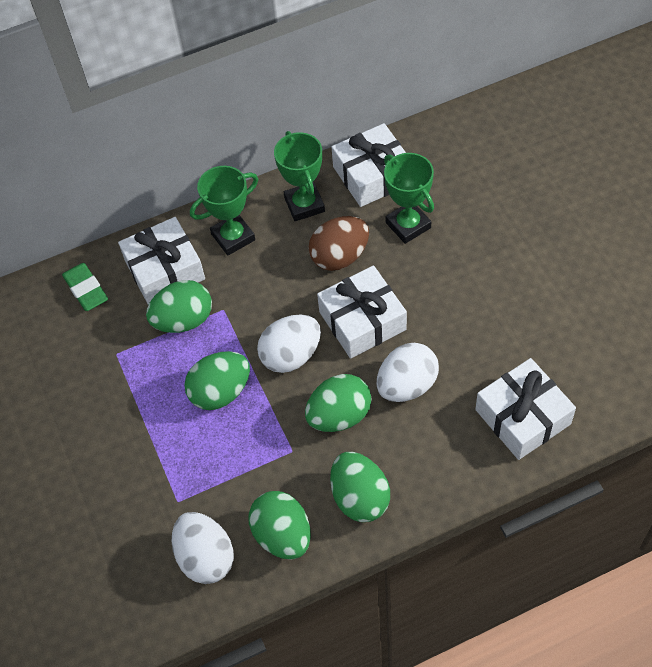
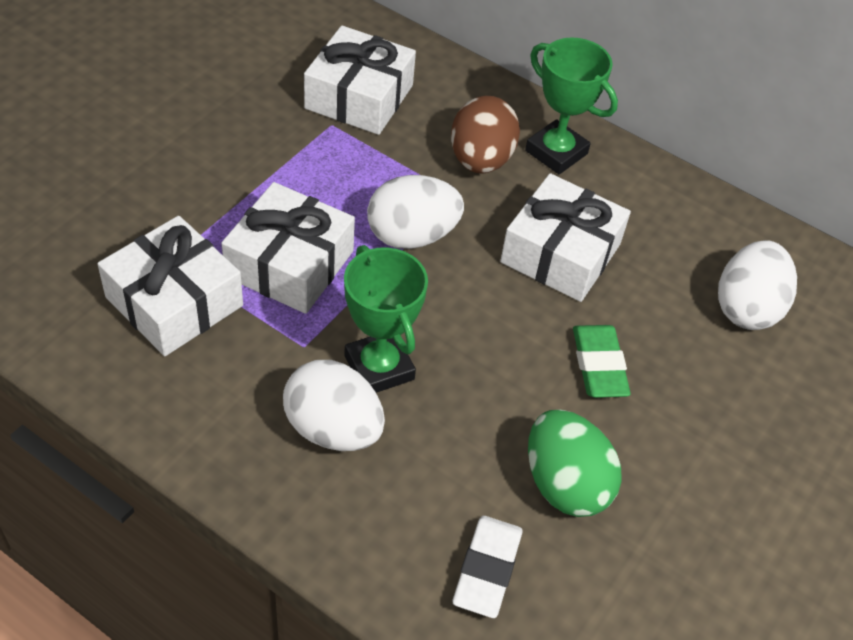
green egg: [146,280,212,333] [184,351,250,410] [248,491,311,560] [305,374,372,432] [330,452,390,522] = 5 -> [528,410,622,517] = 1
green trophy: [190,166,258,255] [274,131,325,221] [384,153,434,244] = 3 -> [344,245,428,393] [525,37,618,174] = 2
white eraser: none = 0 -> [452,516,523,618] = 1

